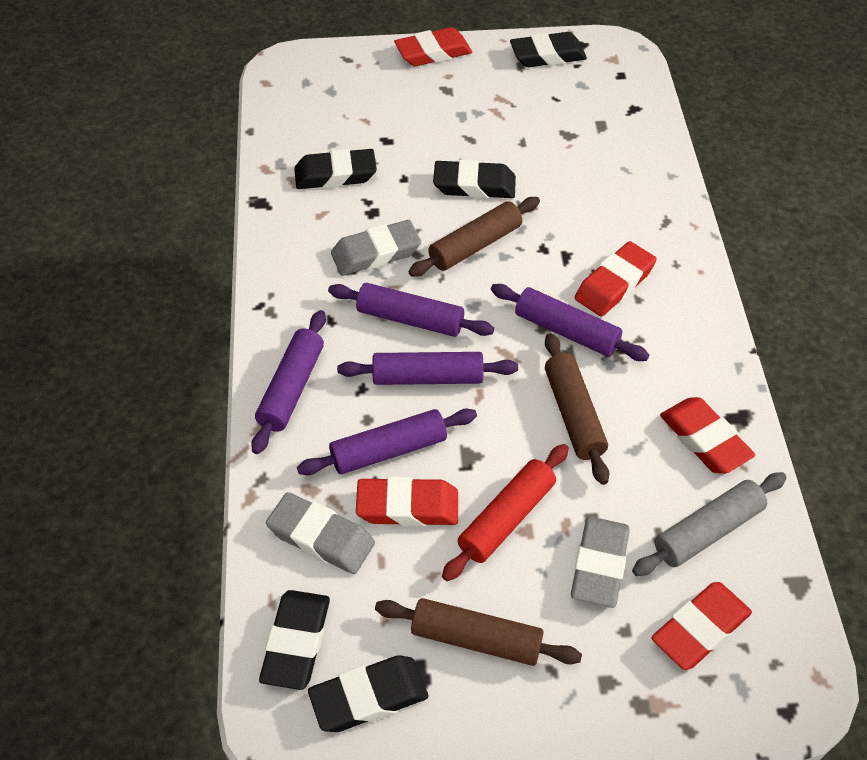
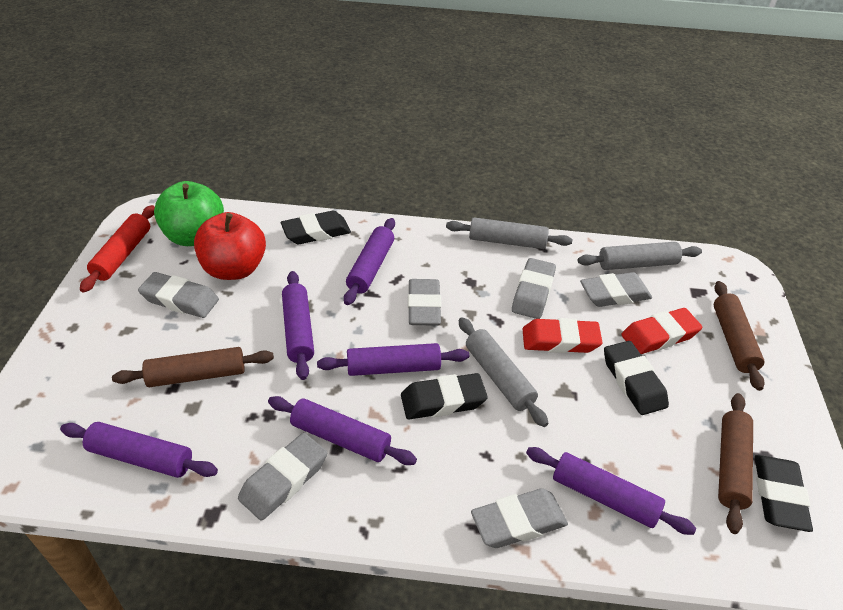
black eraser: [259,590,330,690] [294,149,377,189] [308,655,429,732] [433,160,516,199] [510,32,587,67] = 5 -> [281,211,351,244] [401,373,488,419] [604,341,669,415] [755,455,813,532] = 4
green apple: none = 0 -> [154,181,224,246] = 1
grey eraser: [266,492,375,574] [331,220,421,276] [571,517,630,608] = 3 -> [138,272,219,318] [238,433,327,521] [408,279,442,326] [471,488,568,548] [512,258,556,319] [580,272,652,307] = 6
grey rolling pin: [632,472,787,576] = 1 -> [446,217,572,249] [459,317,548,427] [578,242,702,270] = 3
purple rolling pin: [251,310,326,454] [297,409,477,475] [328,283,494,337] [337,352,518,385] [491,284,649,361] = 5 -> [60,422,218,478] [268,396,417,465] [282,271,314,380] [317,343,469,376] [344,218,395,305] [526,447,696,535] = 6
red apple: none = 0 -> [194,212,266,280] = 1
red eraser: [356,477,458,527] [394,27,472,66] [575,241,657,317] [652,582,752,670] [660,397,755,474] = 5 -> [523,318,603,353] [621,308,702,354] = 2

